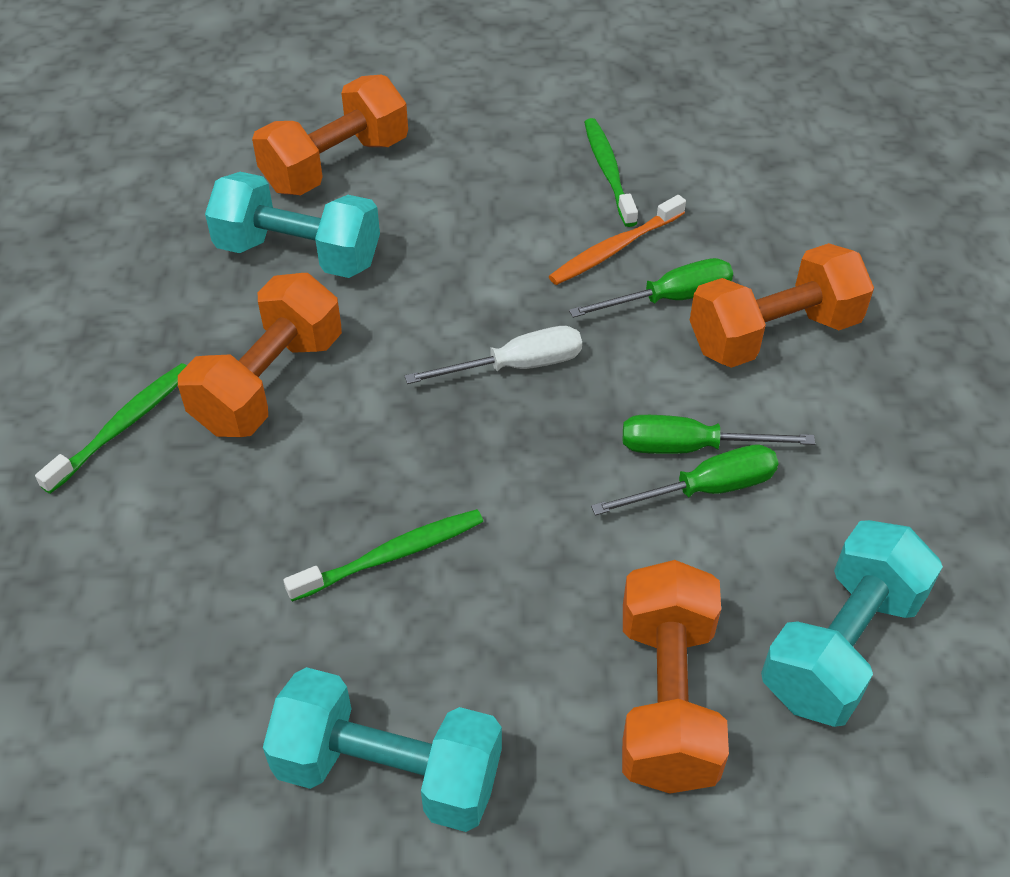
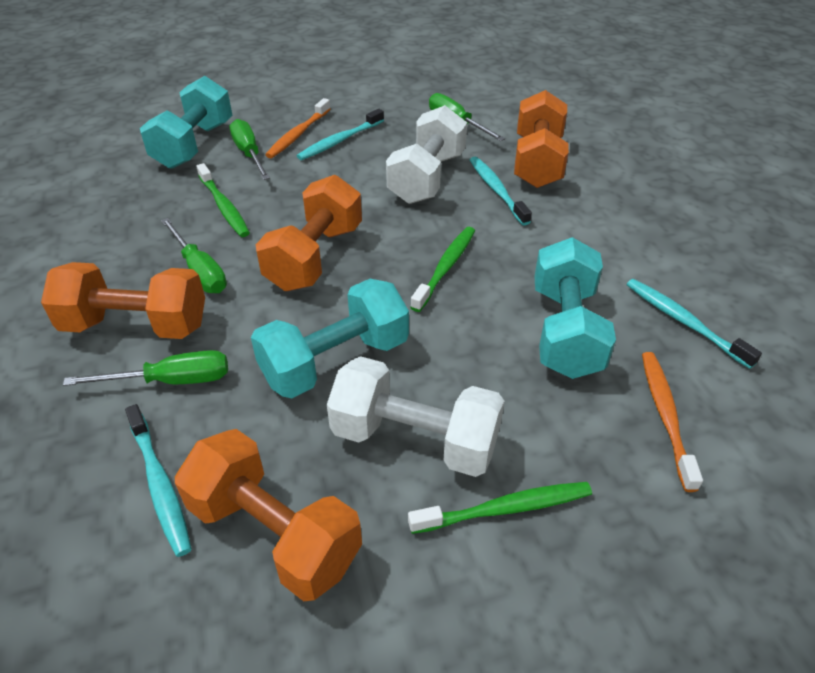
green screwdriver: [569,258,733,318] [591,444,779,515] [623,415,815,454] = 3 -> [63,350,228,386] [161,218,227,293] [229,119,270,180] [429,93,505,141] = 4
orange toothbrush: [549,195,686,285] = 1 -> [265,98,331,159] [642,352,703,492] = 2
turquoise toothbrush: none = 0 -> [125,404,192,557] [297,109,384,160] [470,157,532,226] [627,279,762,369] = 4
white dumbbell: none = 0 -> [327,356,504,477] [386,105,467,204] = 2
white screwdriver: [405,326,582,384] = 1 -> none = 0

